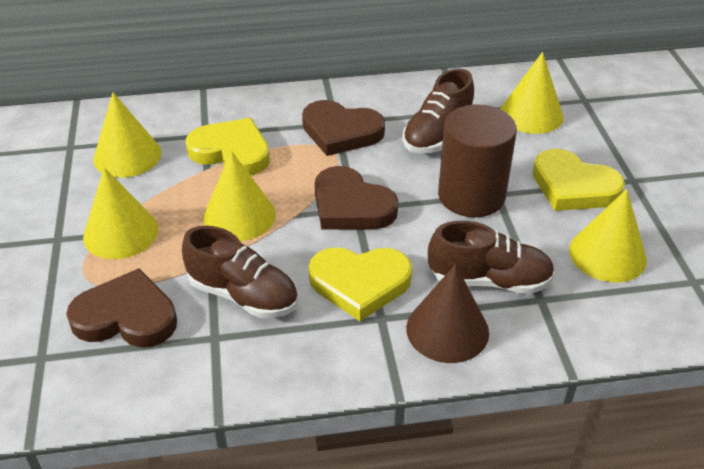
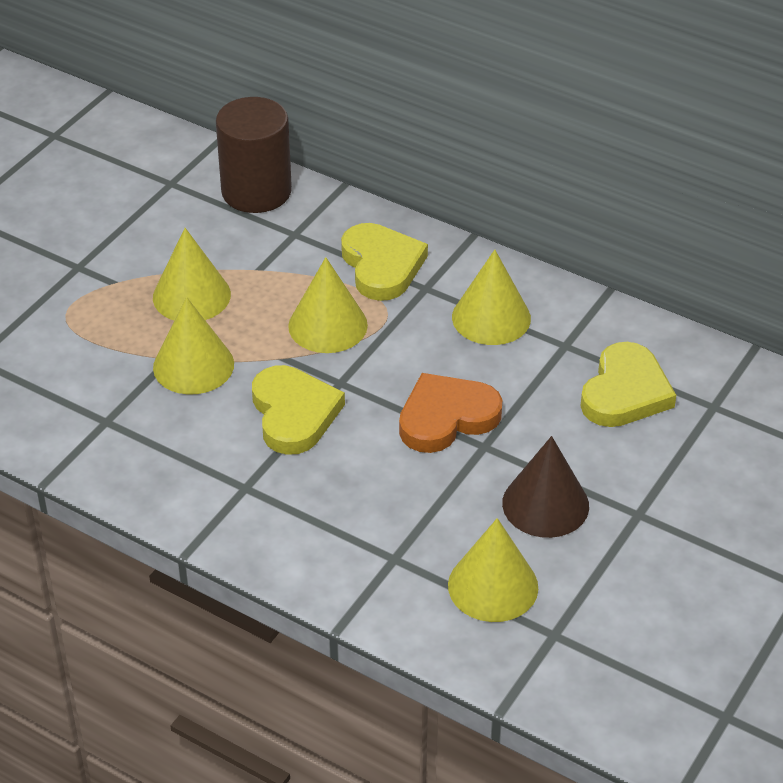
brown heart: [66,268,177,347] [302,100,385,156] [315,166,398,230] = 3 -> none = 0
brown shoe: [182,226,298,318] [402,69,474,153] [428,221,555,294] = 3 -> none = 0
orange heart: none = 0 -> [399,373,502,453] = 1

